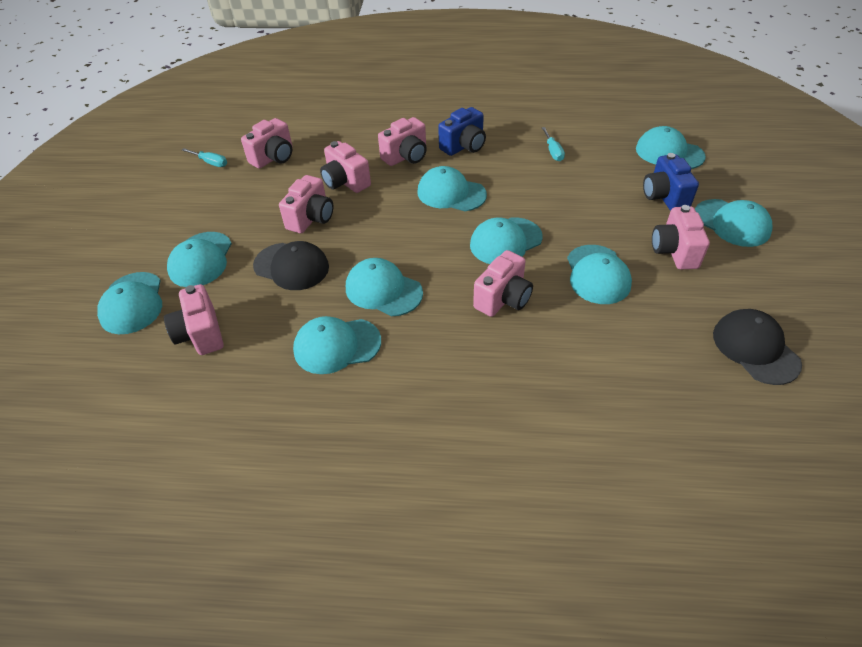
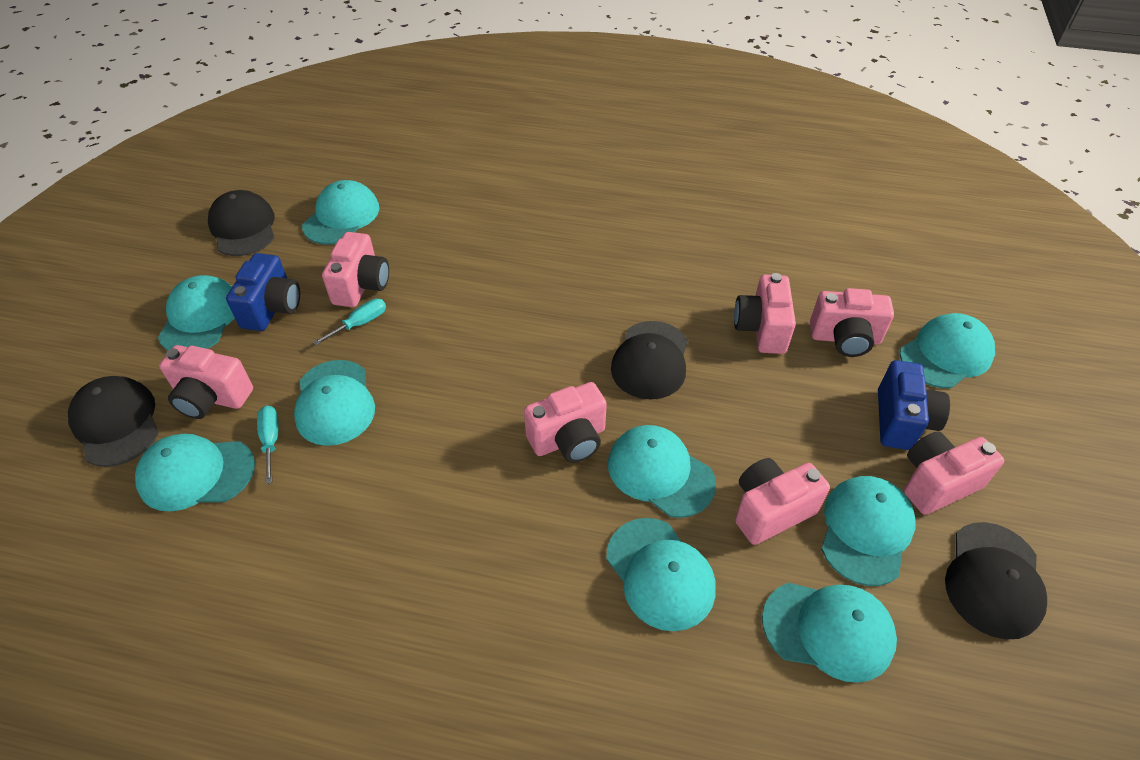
black cap: [253,241,329,290] [713,309,802,385] = 2 -> [68,376,159,467] [208,190,275,256] [611,321,688,400] [945,522,1047,640] = 4

